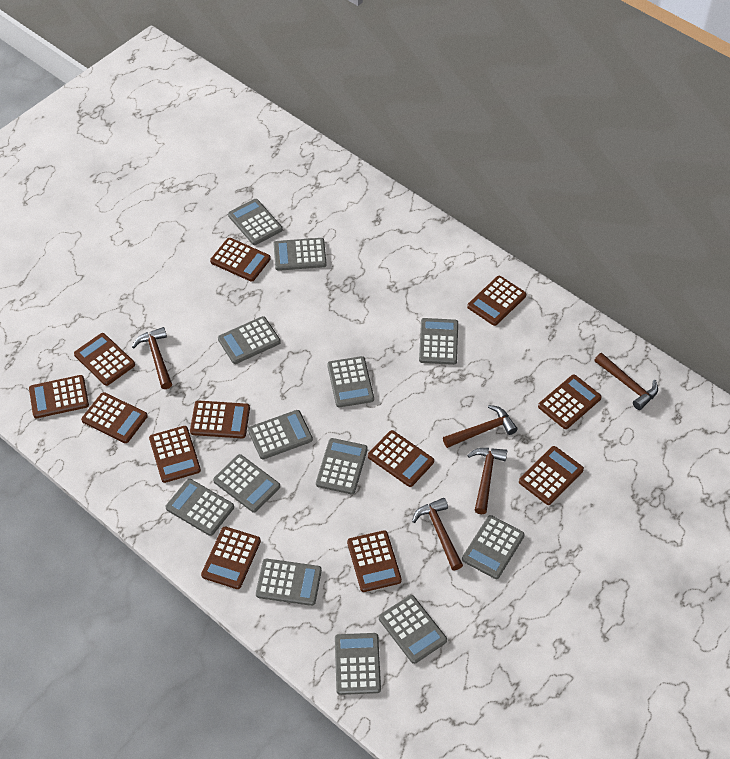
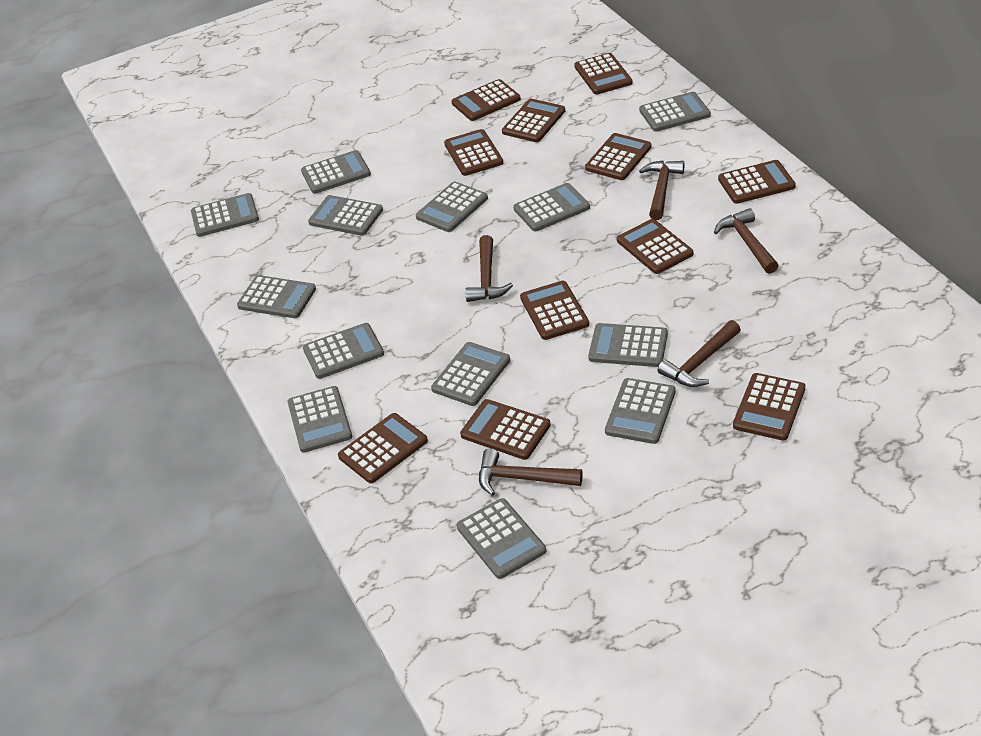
brown calculator: [29,375,89,418] [74,333,135,386] [81,392,148,443] [149,426,201,483] [190,400,250,438] [201,527,261,589] [210,238,271,282] [347,530,402,592] [368,430,434,487] [467,276,526,326] [519,446,584,505] [538,375,602,429] = 12 -> [338,413,428,483] [444,129,503,176] [452,79,521,121] [460,399,551,460] [502,99,565,142] [520,281,589,340] [574,53,633,95] [585,133,651,180] [617,219,693,274] [718,160,796,204] [733,373,805,441] = 11

